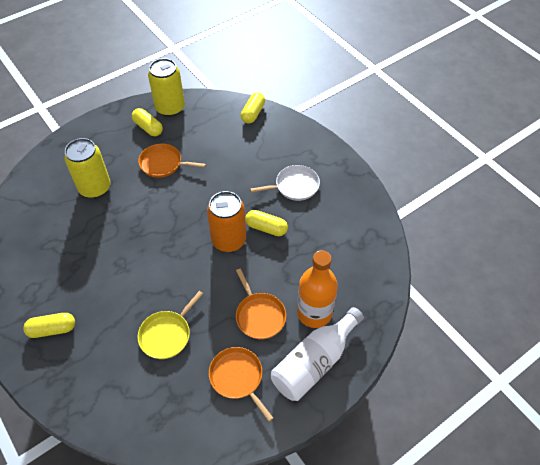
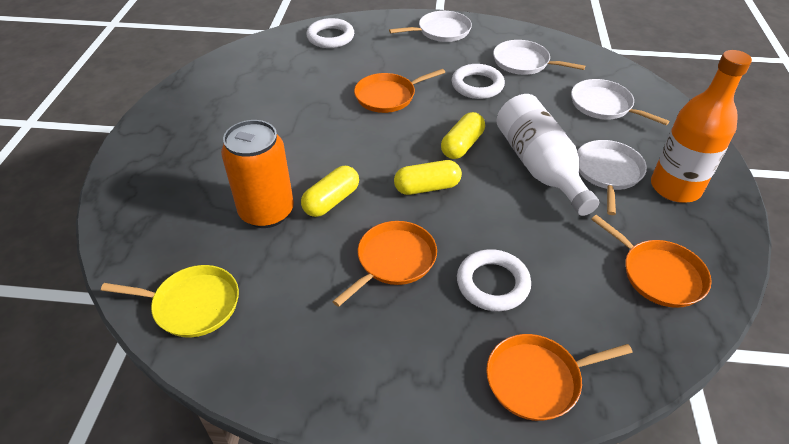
orange pan: [138,144,206,178] [209,347,274,422] [236,269,286,339] = 3 -> [332,221,437,307] [354,69,445,113] [486,334,633,421] [591,215,712,308] = 4
white pan: [250,165,320,201] = 1 -> [389,11,472,42] [493,40,585,75] [571,79,670,125] [577,140,647,215] = 4
white ring: none = 0 -> [306,18,354,48] [452,64,505,99] [457,249,531,311] = 3
yellow can: [64,138,111,198] [148,58,185,117] = 2 -> none = 0
yellow capsule: [23,313,75,338] [132,108,163,136] [241,92,265,124] [245,210,288,236] = 4 -> [301,166,359,217] [394,160,462,195] [441,112,485,159] = 3

